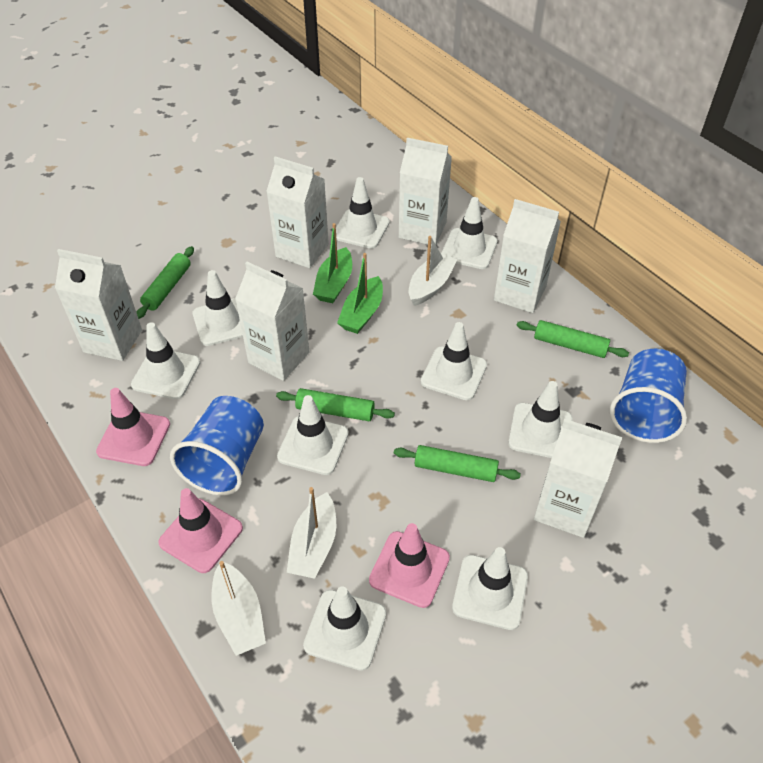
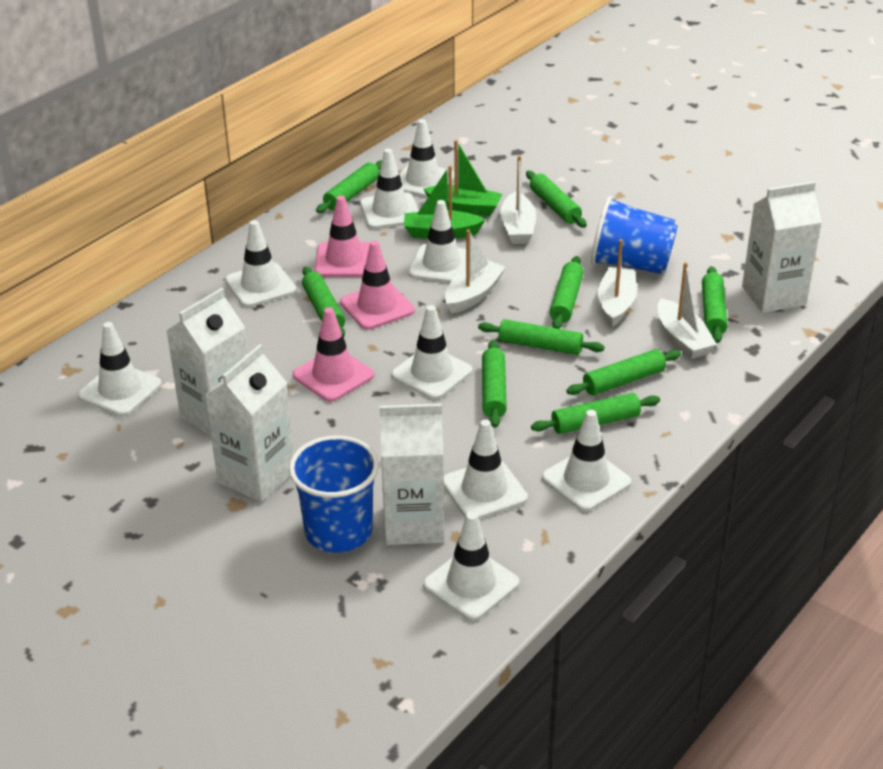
green rolling pin: [136,246,194,319] [276,388,395,421] [394,445,521,482] [516,320,629,358] = 4 -> [302,266,345,337] [316,160,382,213] [478,319,605,355] [482,340,507,428] [526,171,587,228] [531,393,660,434] [549,256,584,329] [566,349,681,395] [702,266,728,343] = 9
white boat: [211,561,266,656] [287,487,336,579] [409,236,458,306] = 3 -> [445,230,506,314] [500,155,536,244] [598,239,637,327] [657,262,717,359] = 4
white carton: [55,249,142,361] [235,262,309,381] [266,156,329,268] [399,138,452,245] [494,199,561,313] [534,419,622,538] = 6 -> [167,288,248,436] [205,344,293,502] [380,403,444,545] [742,181,822,313] = 4

